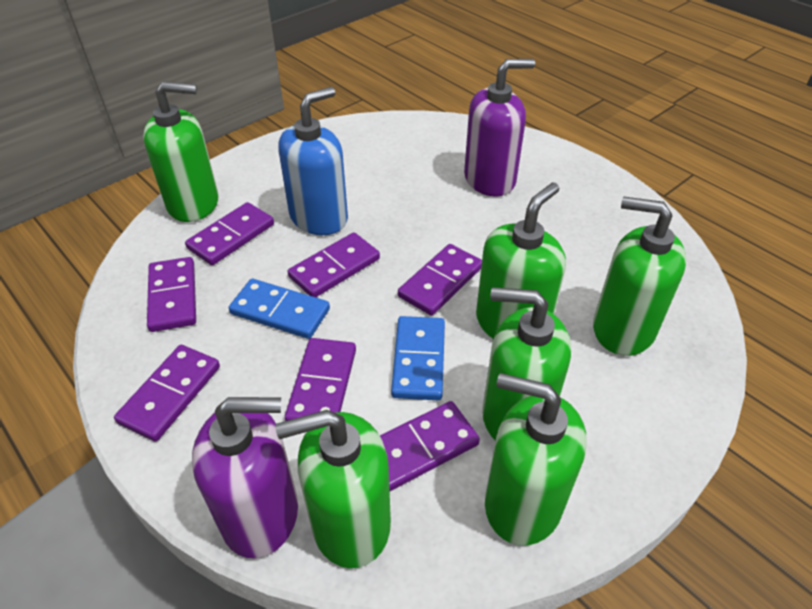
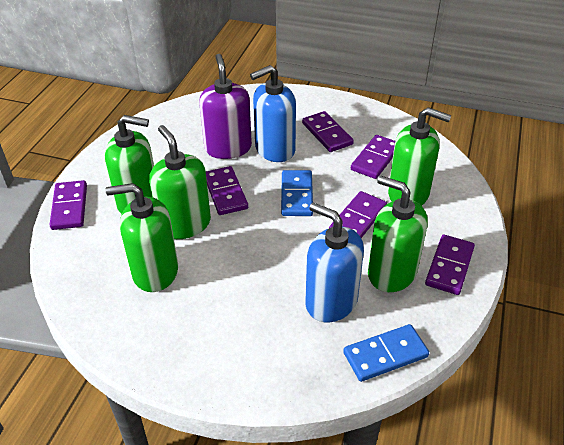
blue soap dispenser: [278,87,348,235] = 1 -> [250,65,296,162] [305,203,364,322] = 2
green soap dispenser: [143,82,218,222] [275,410,391,568] [476,183,566,339] [482,287,571,441] [485,373,587,545] [593,197,686,356] = 6 -> [105,115,154,214] [105,183,178,292] [149,125,211,239] [368,176,428,292] [388,107,451,206] = 5
purple domino: [114,345,220,442] [147,257,196,332] [185,202,274,265] [285,338,356,421] [288,232,380,297] [380,401,480,491] [398,244,482,315] = 7 -> [49,180,87,230] [206,166,248,215] [302,111,354,152] [329,191,387,238] [351,135,395,179] [425,235,475,295] = 6
purple soap dispenser: [192,397,298,558] [464,59,535,197] = 2 -> [199,54,252,159] = 1

